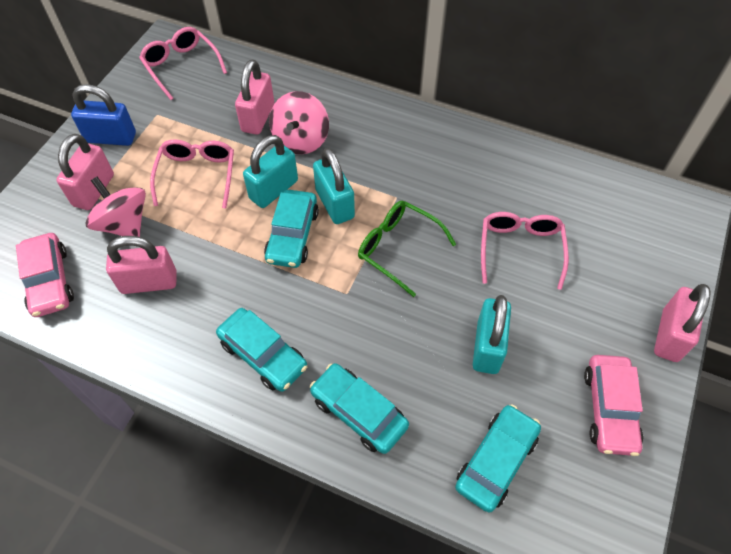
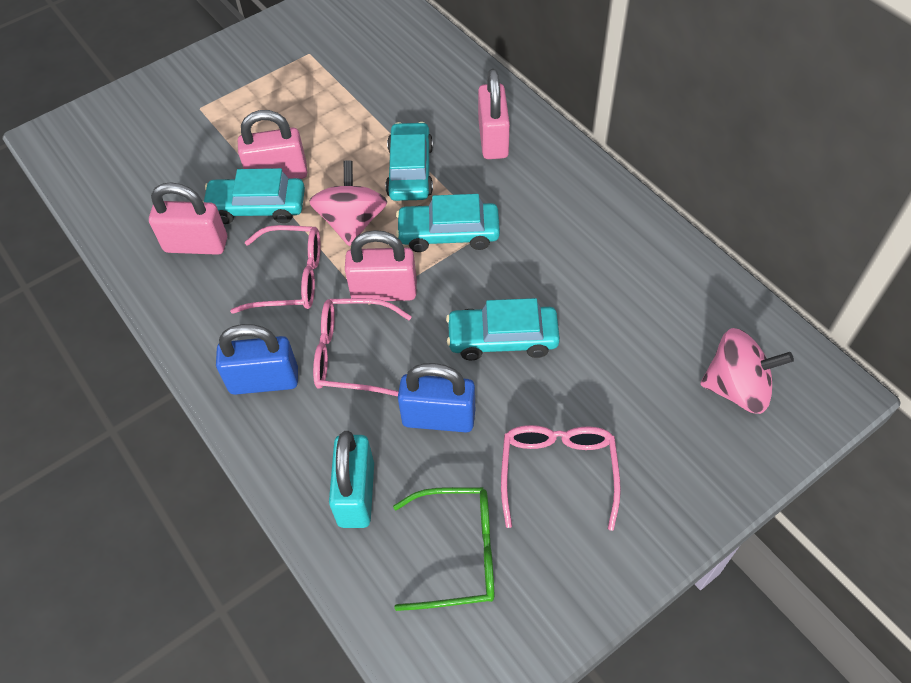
blue padlock: [71,84,136,146] = 1 -> [216,324,298,395] [398,363,475,432] = 2
pink car: [16,233,74,317] [584,355,643,456] = 2 -> none = 0
turquoise padlock: [243,135,298,208] [313,148,355,224] [473,295,511,374] = 3 -> [329,431,374,528] = 1

